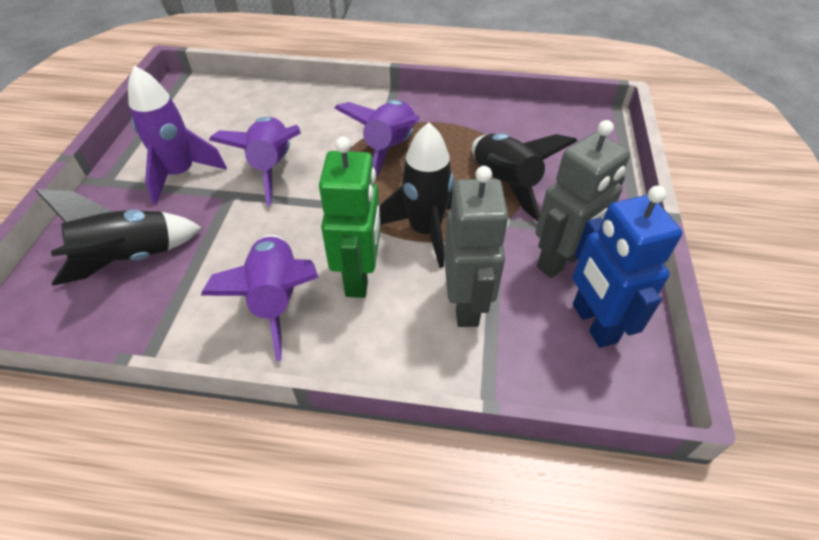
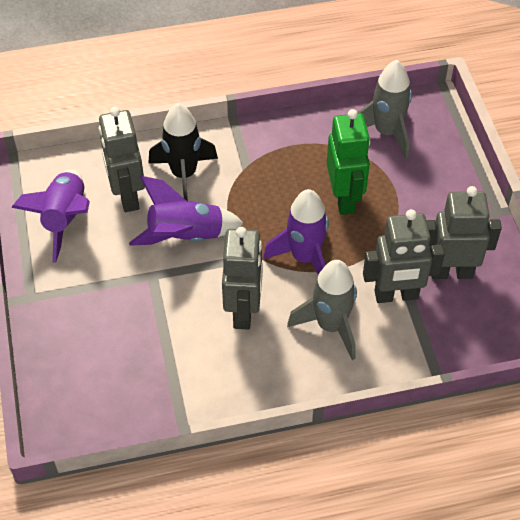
black rocket: [36,189,202,286] [379,123,454,268] [472,133,577,221] = 3 -> [148,103,218,201] = 1
blue robot: [573,186,683,348] = 1 -> none = 0
grey robot: [444,166,509,327] [536,120,630,278] = 2 -> [99,107,145,212] [222,227,263,329] [363,209,445,303] [426,186,502,279] = 4
grey rocket: none = 0 -> [287,260,357,360] [358,60,412,160] = 2
purple rocket: [128,66,227,204] [201,235,319,361] [209,117,301,206] [334,100,420,177] = 4 -> [11,169,90,263] [129,176,244,246] [263,189,329,275] = 3

